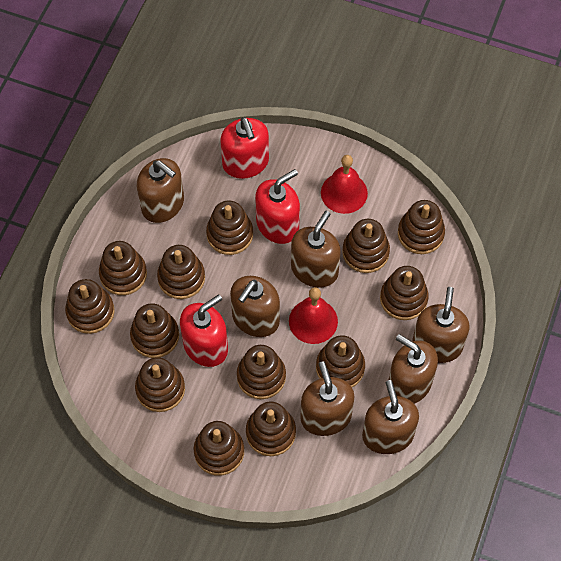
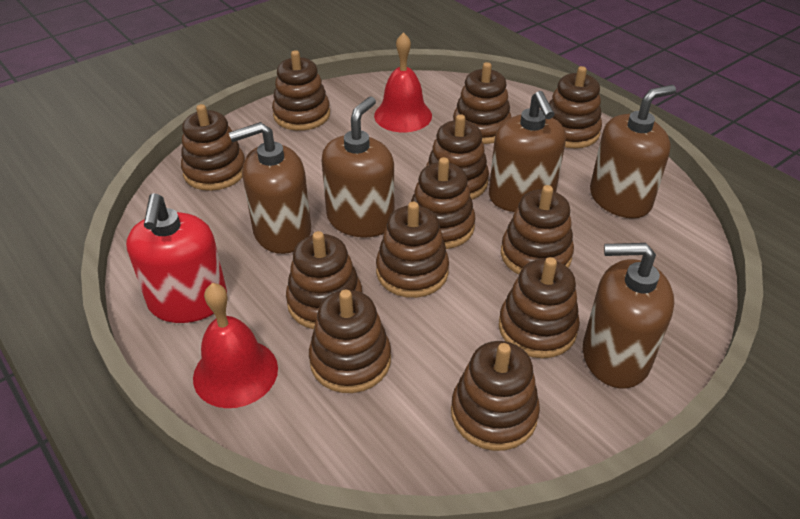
brown soap dispenser: [137,158,184,223] [230,276,280,337] [291,211,341,288] [300,361,354,436] [362,380,419,454] [389,334,438,404] [412,287,469,363] = 7 -> [229,122,311,254] [321,96,394,237] [489,91,566,212] [583,243,674,388] [590,85,676,218] = 5
brown stacking toy: [65,279,115,334] [99,241,147,295] [130,303,179,358] [135,357,185,412] [157,245,205,299] [194,421,244,476] [206,201,253,255] [237,345,286,399] [246,402,296,456] [316,335,365,387] [342,219,390,273] [380,266,429,320] [398,200,445,254] = 13 -> [181,104,245,191] [272,50,330,131] [286,231,362,329] [309,290,391,393] [376,202,449,298] [411,157,476,249] [426,114,489,200] [451,341,540,451] [453,62,512,144] [499,257,580,358] [501,185,574,275] [549,66,602,148] = 12
red soap dispenser: [180,295,228,367] [220,117,269,179] [255,169,300,244] = 3 -> [126,193,227,323] = 1

